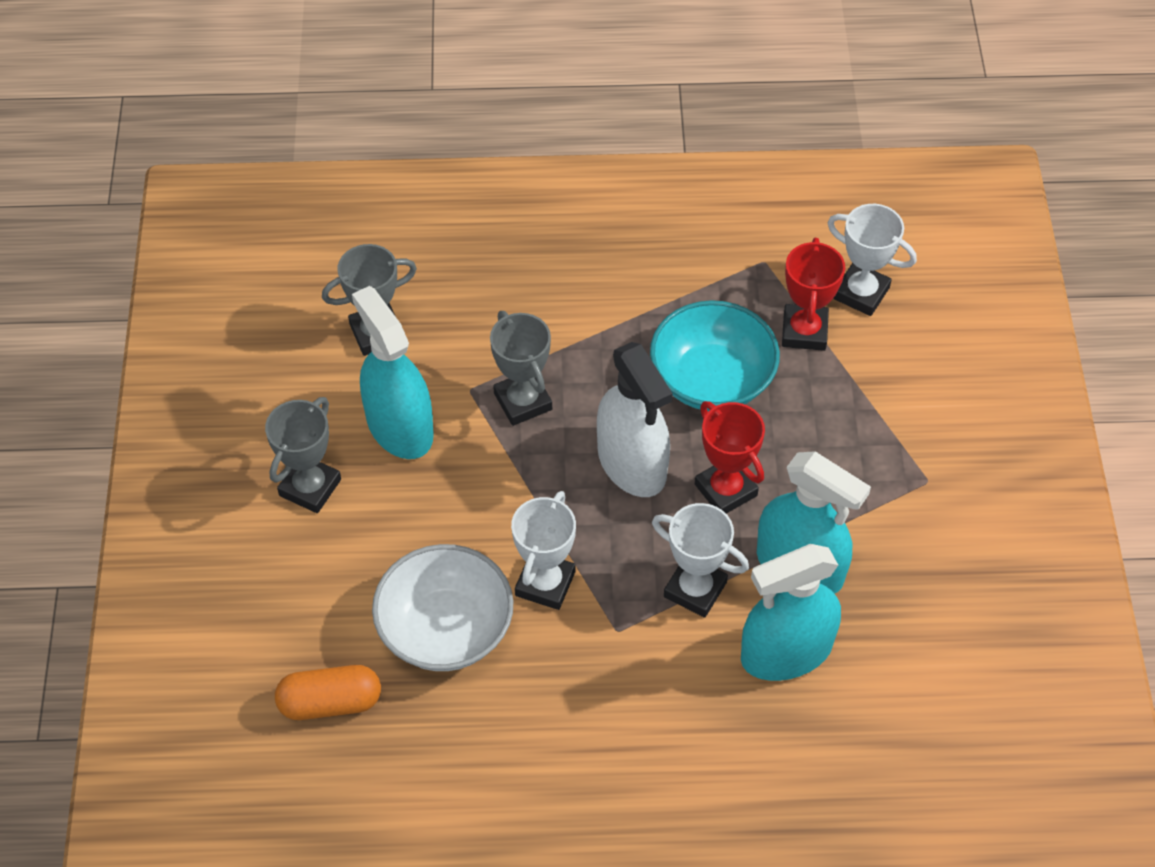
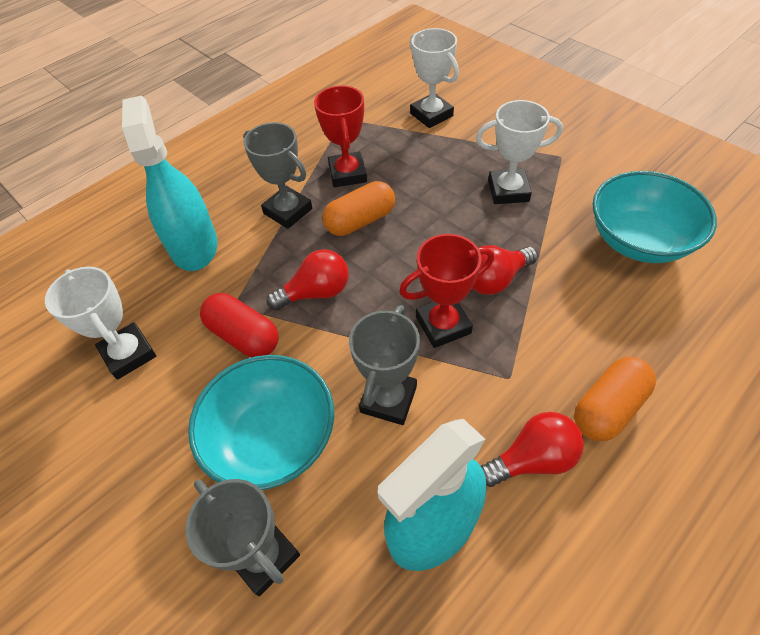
orange capsule: [275,665,381,720] = 1 -> [322,181,395,236] [574,357,656,441] = 2
red capsule: none = 0 -> [200,293,278,357] = 1
red light bulb: none = 0 -> [267,249,349,310] [472,245,538,295] [481,412,584,487] = 3
turquoise bowl: [650,300,780,411] = 1 -> [188,355,334,490] [593,171,717,263] = 2
turquoise spray bottle: [352,286,434,459] [741,544,841,681] [757,451,871,594] = 3 -> [122,96,217,271] [378,419,486,571] = 2
white bowl: [372,544,513,671] = 1 -> none = 0
white spray bottle: [597,342,673,497] = 1 -> none = 0

